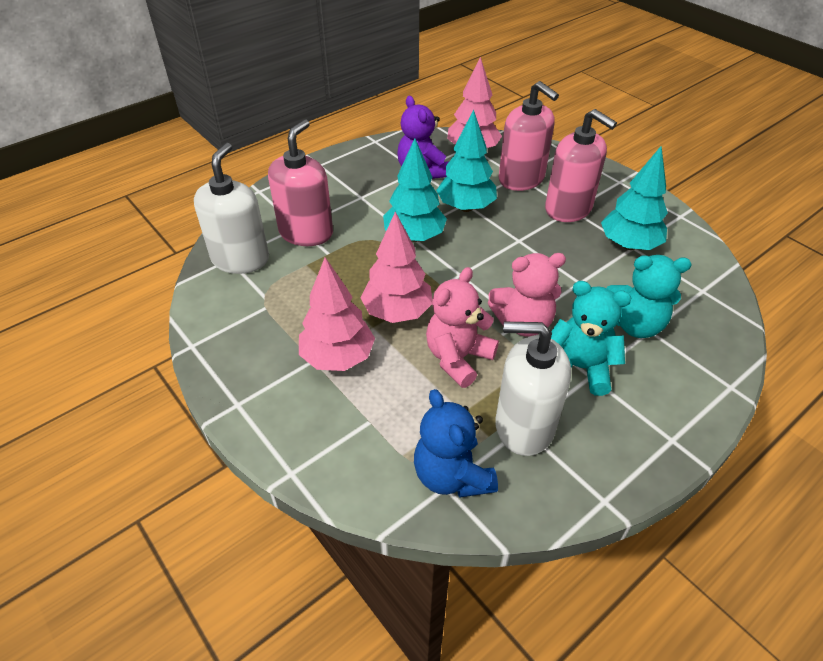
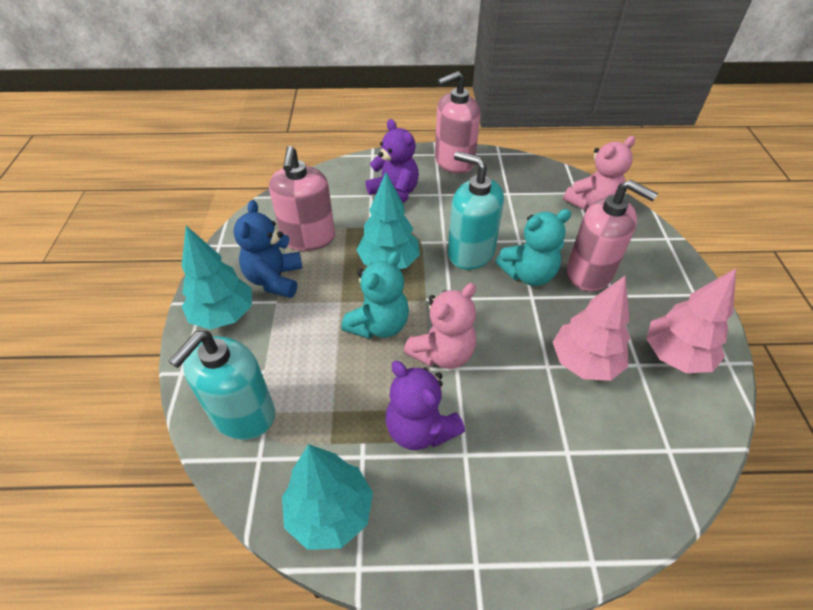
pink tree: [299,257,375,371] [361,212,432,323] [447,57,502,148] = 3 -> [553,276,630,381] [647,269,736,373] = 2
purple teddy bear: [398,96,449,179] = 1 -> [366,119,419,203] [385,361,465,450] = 2
turquoise soap dispenser: none = 0 -> [169,331,275,440] [448,151,504,270] = 2
white soap dispenser: [194,143,269,274] [496,322,571,456] = 2 -> none = 0

